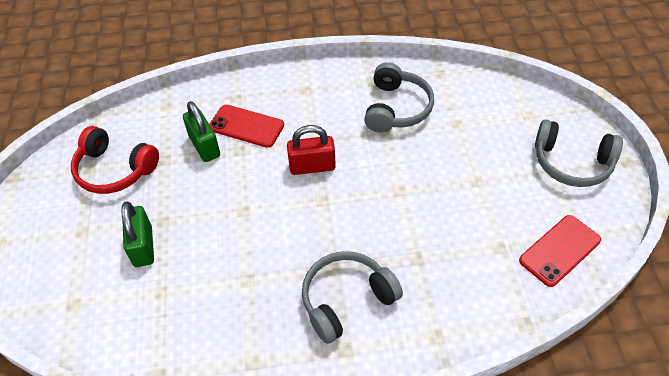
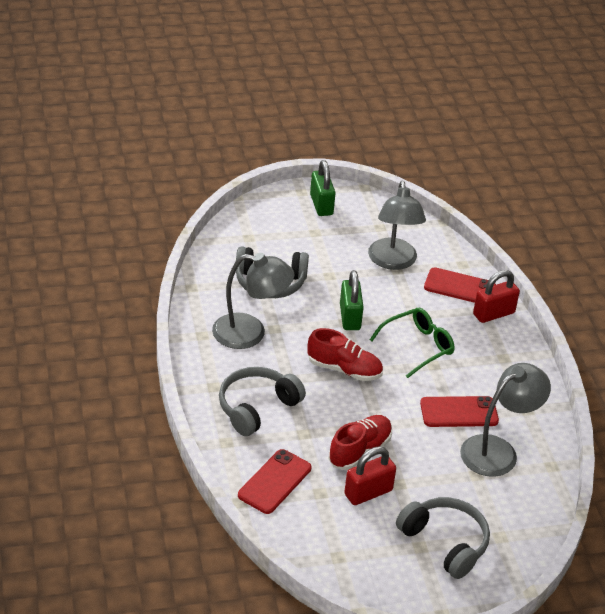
green glasses: none = 0 -> [370,308,455,378] = 1
grey lamp: none = 0 -> [212,253,294,349] [368,181,426,270] [460,363,551,477] = 3
red headphones: [71,126,159,194] = 1 -> none = 0
red padlock: [287,125,336,175] = 1 -> [344,446,396,505] [473,270,520,323] = 2
red phone: [209,105,284,148] [519,215,601,287] = 2 -> [238,449,312,514] [420,396,499,427] [424,267,496,303] = 3
red shoe: none = 0 -> [307,328,383,381] [328,415,392,470] = 2

